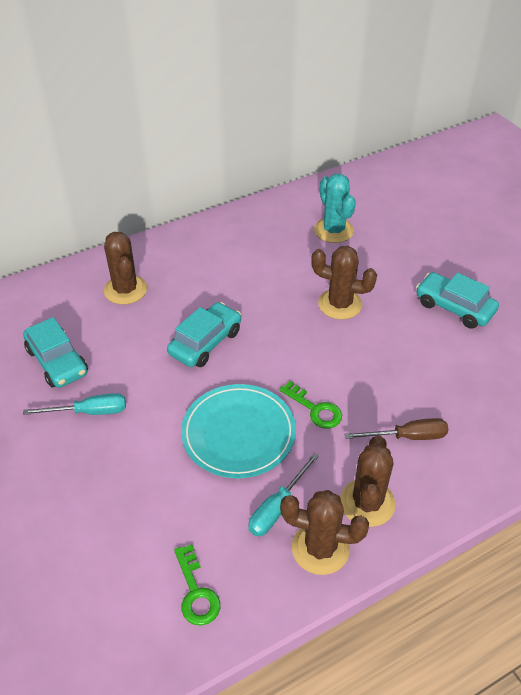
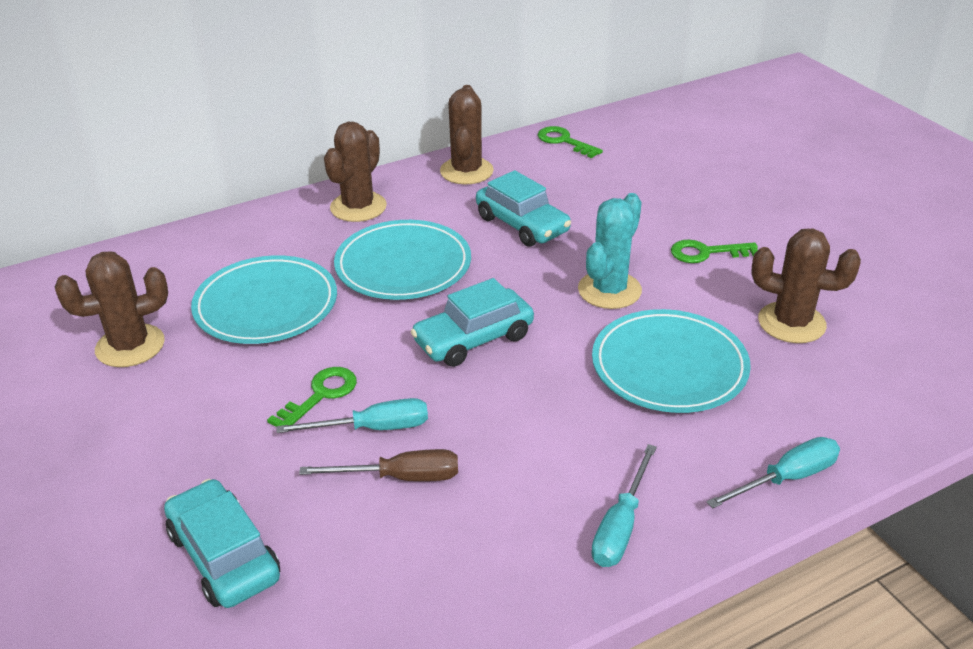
green key: [174,544,220,625] [279,381,342,428] = 2 -> [267,367,357,433] [538,126,603,158] [671,239,758,263] = 3
turquoise plate: [181,384,296,478] = 1 -> [191,255,337,344] [334,220,471,300] [592,309,751,413] = 3
turquoise screwdriver: [23,393,126,415] [248,453,319,536] = 2 -> [277,398,428,433] [591,444,657,567] [707,437,840,509] = 3

